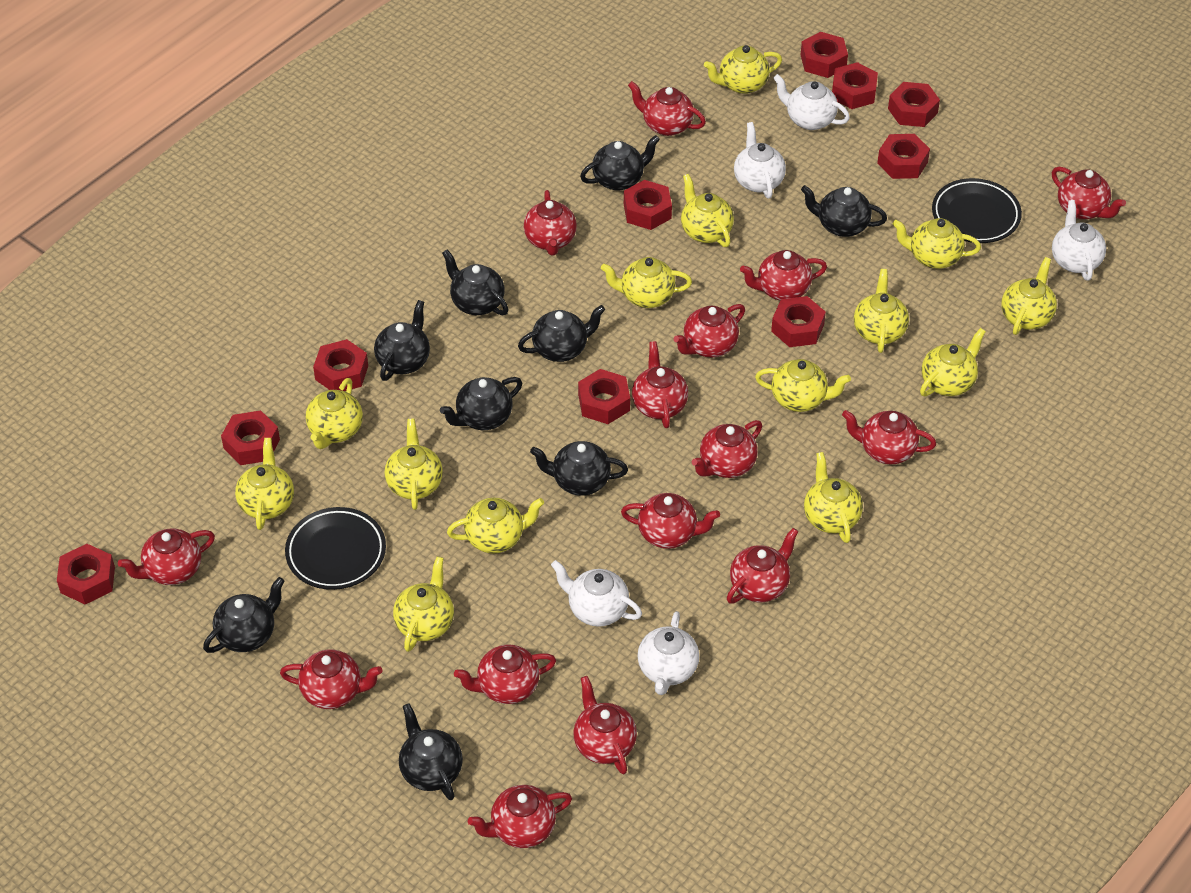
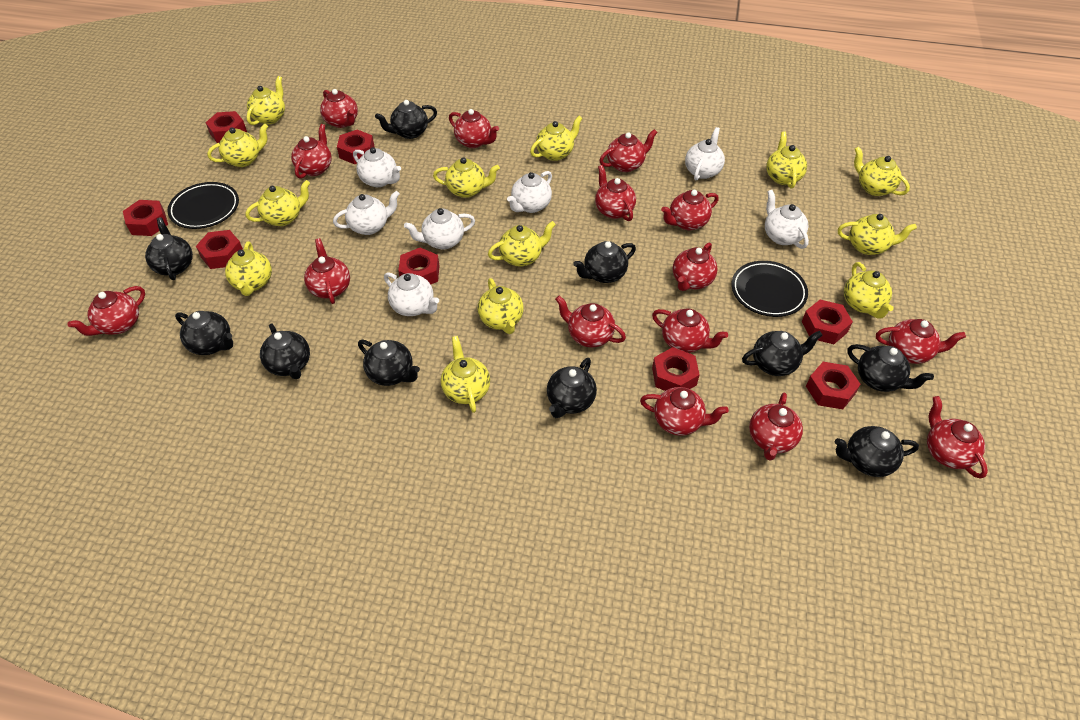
black teapot: [203,577,284,653] [374,300,430,381] [399,703,463,800] [440,377,522,430] [442,249,508,315] [518,305,605,362] [530,441,628,496] [580,135,660,191] [801,185,887,237] = 9 -> [145,217,193,280] [175,311,233,355] [260,323,310,379] [358,340,420,386] [375,100,437,139] [547,358,597,418] [573,241,636,283] [742,331,823,376] [835,426,919,477] [847,344,934,392] = 10
red nut: [57,544,115,605] [221,410,280,465] [313,339,368,391] [578,369,630,424] [624,180,672,230] [771,296,826,347] [801,32,848,78] [832,62,878,109] [877,134,930,179] [888,82,940,127] = 10 -> [123,200,168,236] [196,230,243,269] [205,111,247,143] [337,130,375,164] [398,248,440,284] [652,347,700,391] [802,300,853,344] [806,362,861,409] = 8
white teapot: [551,560,642,627] [637,611,699,695] [734,122,786,199] [773,74,850,130] [1052,200,1106,281] = 5 -> [333,191,399,235] [353,147,401,187] [384,272,439,316] [404,208,475,249] [507,171,552,213] [685,127,725,181] [765,190,809,249] = 7
yellow teapot: [235,438,294,530] [306,378,363,449] [385,419,443,510] [393,556,454,652] [447,498,544,554] [601,257,692,308] [681,174,734,247] [704,45,782,94] [755,359,851,412] [804,452,863,543] [854,269,909,353] [893,218,981,269] [920,328,986,396] [1001,257,1057,335] = 14 -> [207,124,268,167] [225,241,272,296] [245,180,310,226] [246,76,285,125] [433,157,500,198] [441,336,490,413] [478,278,524,334] [488,221,556,267] [530,116,583,161] [766,131,807,189] [838,214,917,255] [844,262,894,319] [854,146,910,196] = 13

